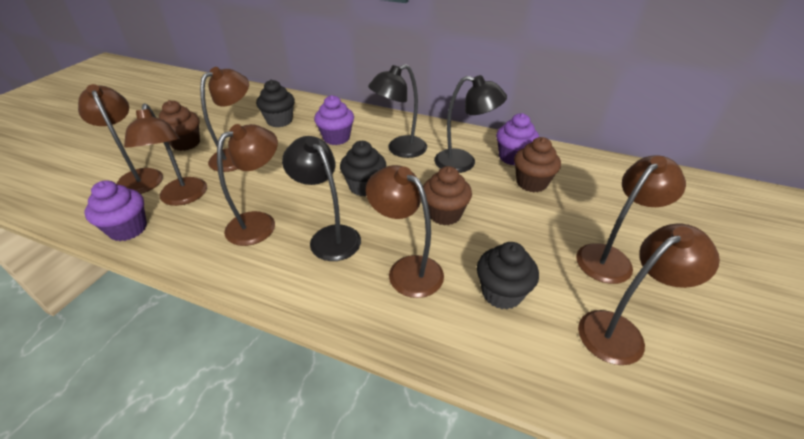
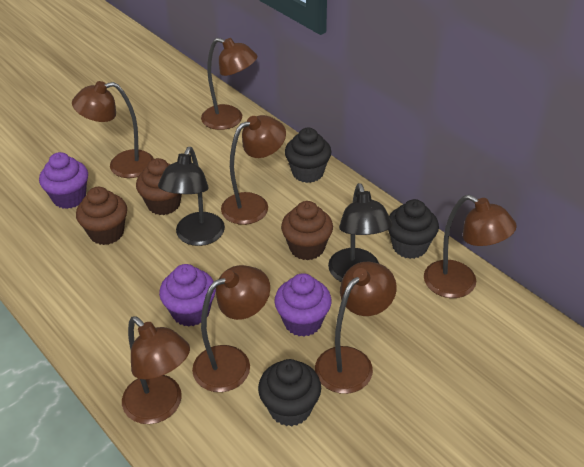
black lamp: [282,136,361,261] [368,64,427,158] [434,75,507,173] = 3 -> [158,147,225,246] [328,183,392,282] = 2

